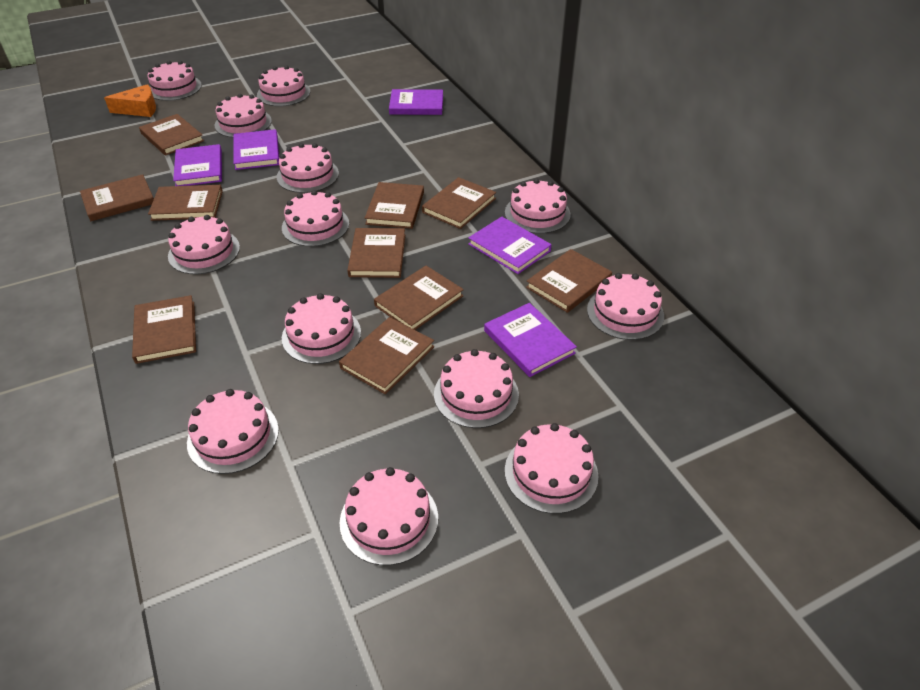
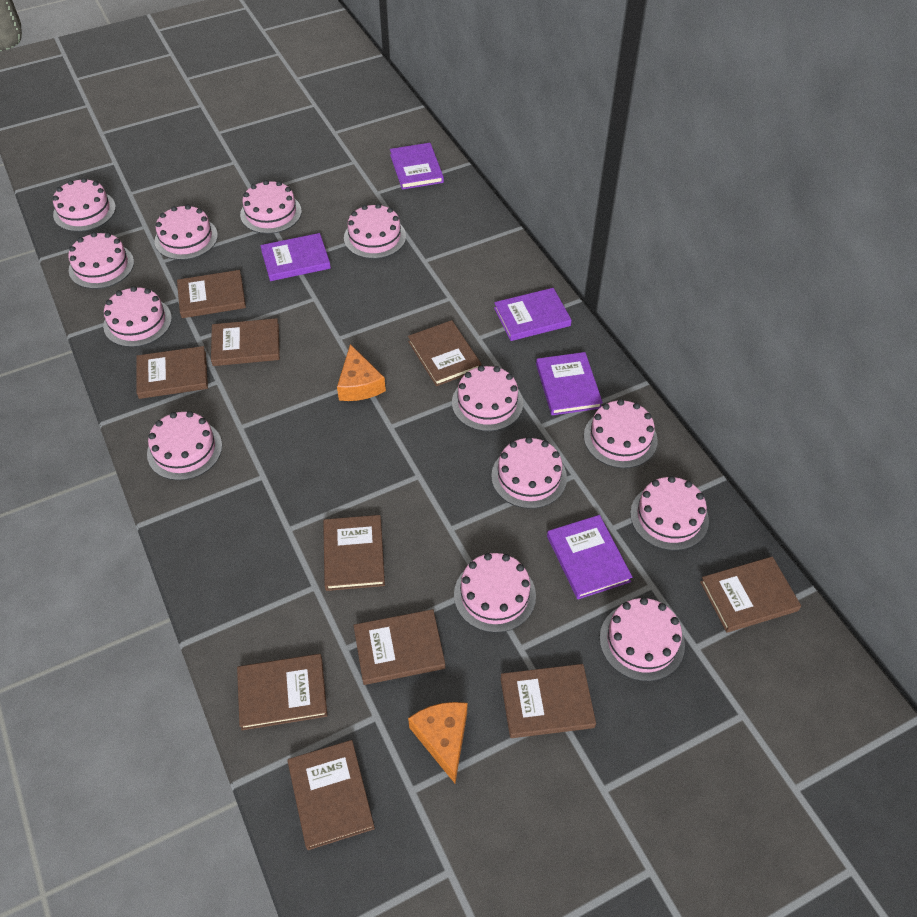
orange cheese: [104,84,156,117] = 1 -> [337,344,386,401] [408,702,467,783] = 2

